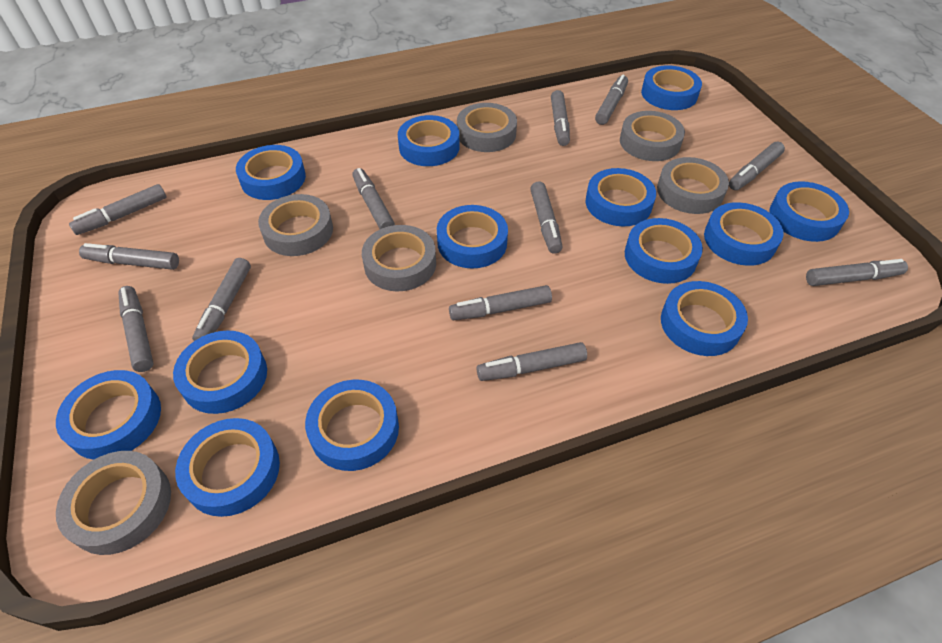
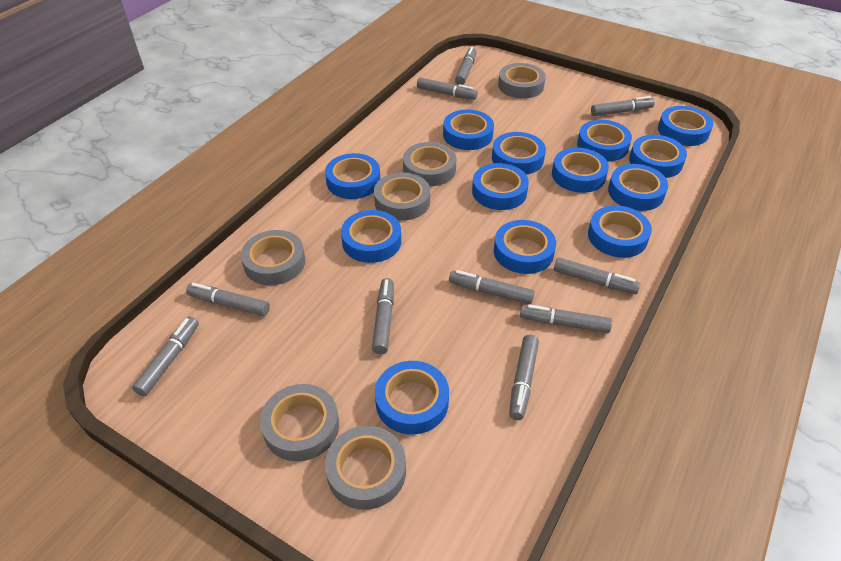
grey marker: [69,184,167,235] [79,243,179,270] [118,286,154,372] [192,258,251,341] [352,168,395,229] [449,285,552,320] [477,342,587,381] [530,181,563,254] [551,90,570,146] [595,74,628,125] [729,142,785,190] [806,259,908,286] = 12 -> [132,317,199,396] [186,283,270,316] [372,278,394,354] [417,77,478,100] [449,270,535,304] [455,47,477,85] [509,335,539,420] [520,304,612,333] [554,257,640,294] [591,96,655,116] = 10

